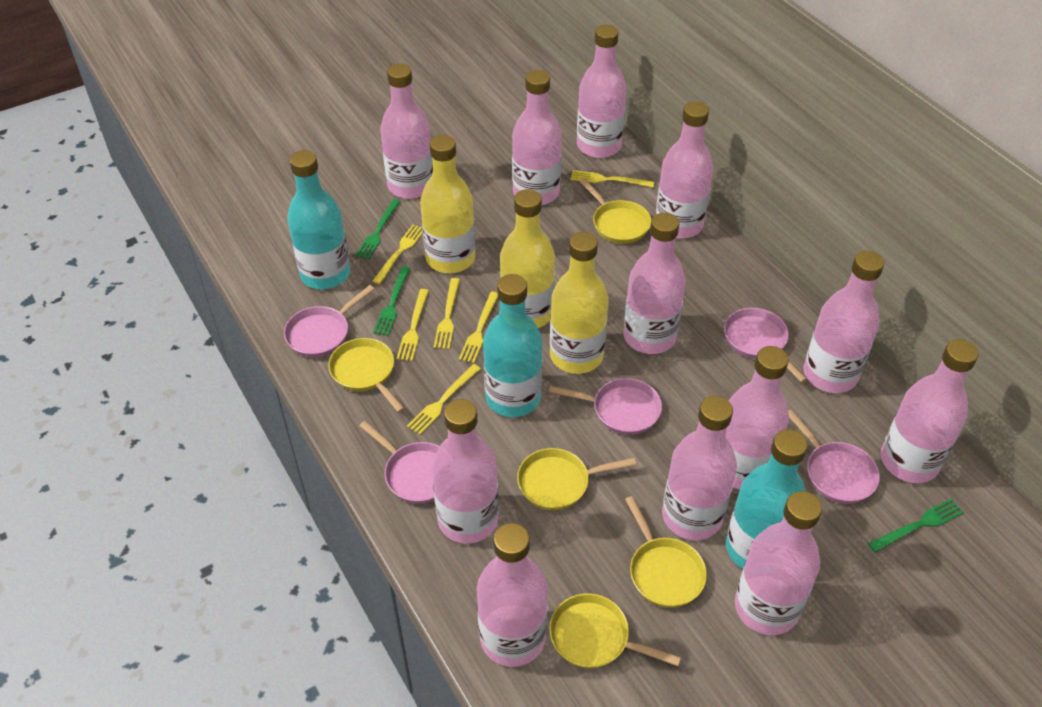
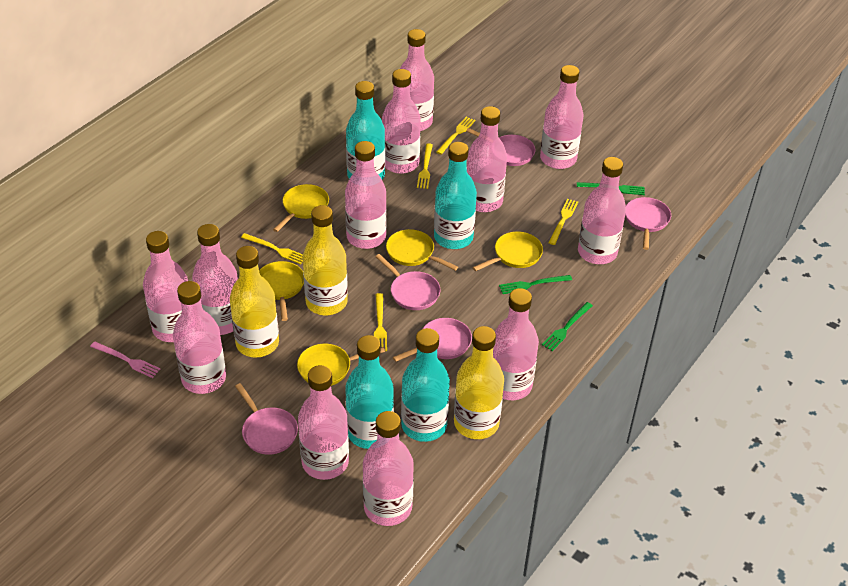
pink fork: none = 0 -> [90,341,161,378] = 1
turquoise bottle: [287,150,350,289] [483,274,543,417] [726,429,808,569] = 3 -> [345,335,394,449] [346,81,385,180] [401,328,450,442] [434,142,477,249] = 4
yellow fork: [372,224,423,284] [396,289,429,361] [407,364,481,434] [434,278,460,349] [459,292,498,363] [570,170,654,188] = 6 -> [241,233,303,264] [374,293,387,351] [417,143,433,189] [436,117,475,155] [548,199,578,245] = 5

